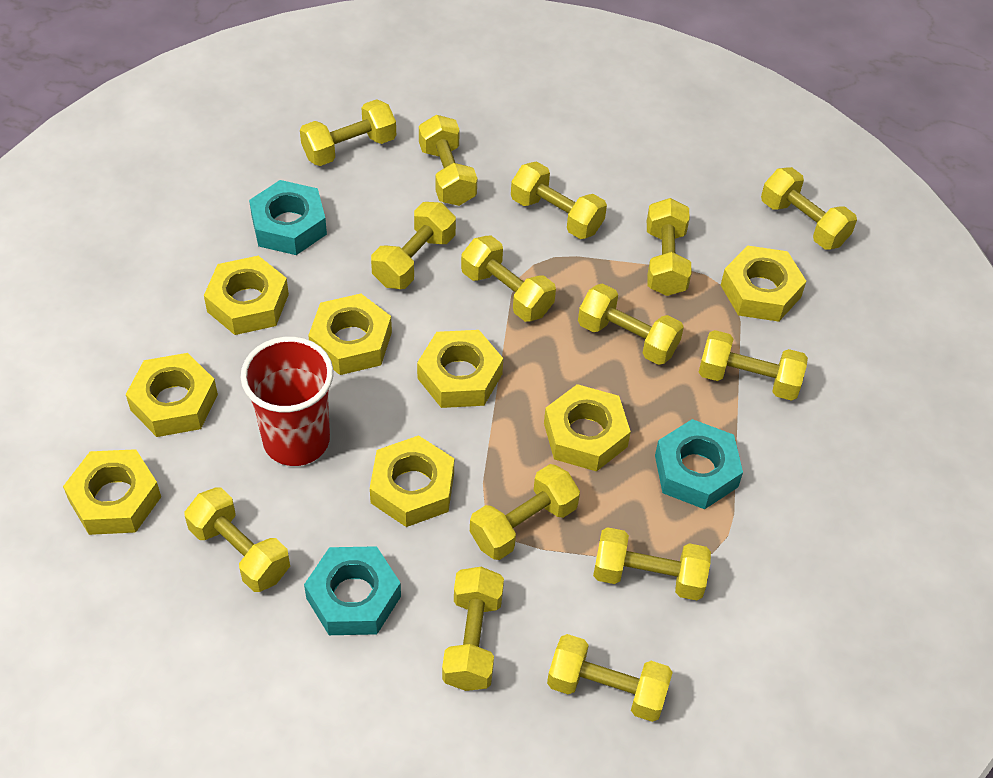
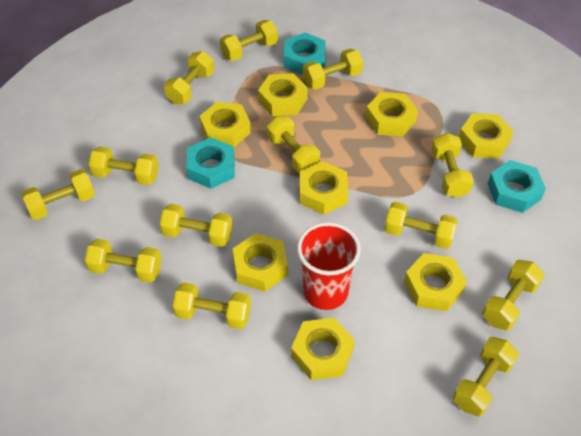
yellow dumbbell: [184,487,290,592] [300,99,396,166] [371,202,456,289] [419,115,477,206] [442,567,504,691] [461,235,556,322] [470,464,580,560] [511,161,607,239] [547,634,673,722] [578,283,684,365] [593,527,711,600] [647,198,692,296] [698,330,808,401] [761,167,857,250] = 14 -> [21,169,95,220] [85,239,162,283] [88,146,159,185] [159,204,233,247] [164,51,214,104] [172,282,251,329] [220,20,278,61] [267,116,320,173] [303,48,363,90] [384,202,458,249] [431,133,474,198] [453,337,519,417] [482,260,544,330] = 13

